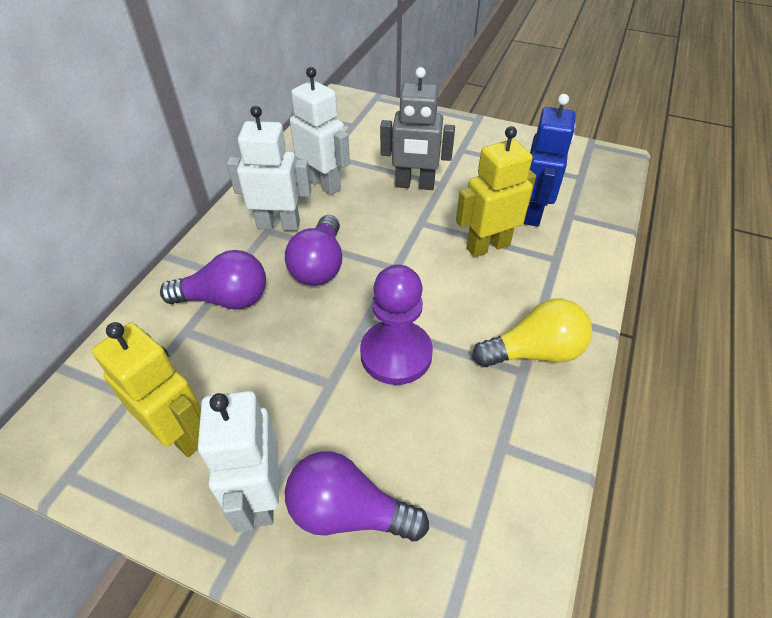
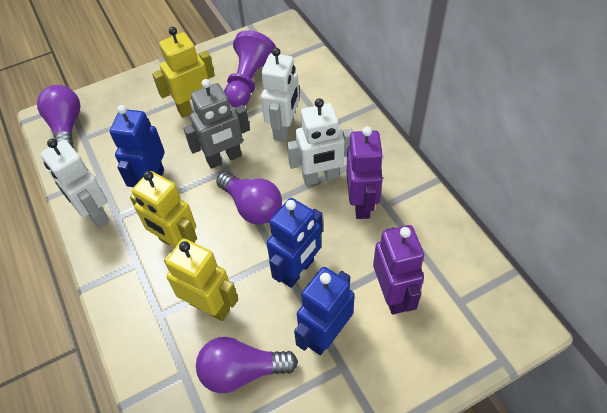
blue robot: [524,94,576,227] = 1 -> [110,105,165,187] [267,198,323,288] [294,267,355,355] = 3
purple robot: none = 0 -> [346,127,384,219] [373,225,424,315] = 2
yellow light bulb: [472,299,592,367] = 1 -> none = 0
yellow robot: [92,322,201,457] [456,126,536,257] = 2 -> [130,171,197,247] [152,27,215,118] [164,239,238,321] = 3

